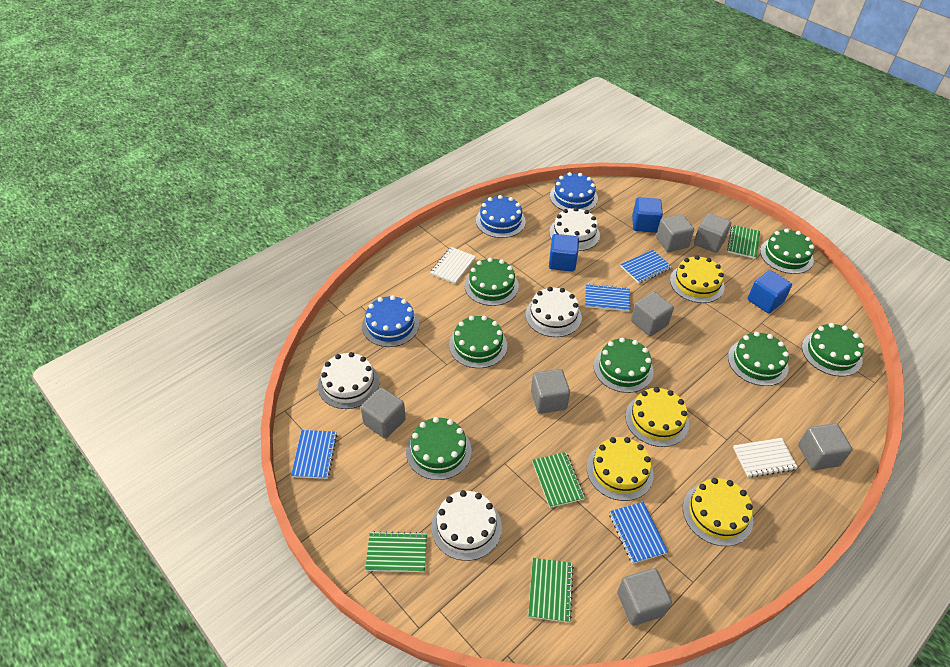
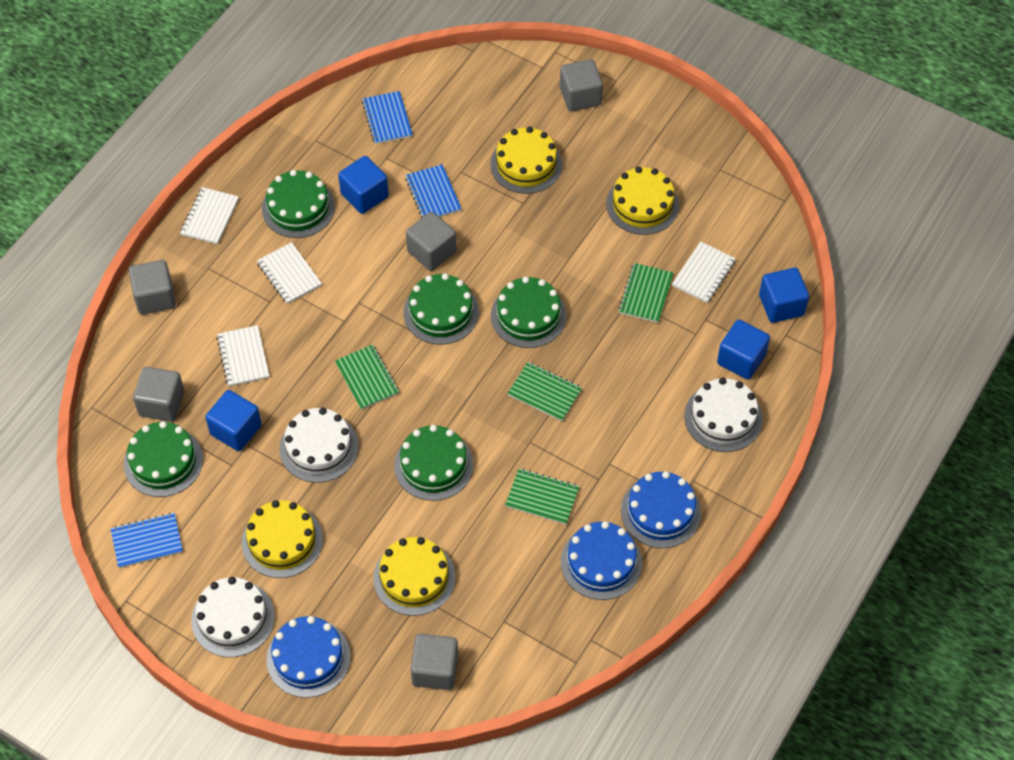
blue cube: [549,234,579,272] [632,197,663,233] [748,270,792,314] = 3 -> [205,390,262,451] [338,156,389,214] [717,319,770,380] [759,268,809,323] = 4
blue notebook: [291,430,337,479] [585,283,630,311] [609,502,668,564] [620,250,672,283] = 4 -> [111,513,183,568] [362,91,413,144] [405,164,462,218] = 3
green cake: [406,417,471,480] [449,316,507,368] [464,258,519,306] [594,338,654,393] [728,332,789,386] [760,229,814,274] [802,323,864,376] = 7 -> [124,421,203,497] [262,170,335,238] [394,425,474,501] [403,273,479,345] [491,276,567,348] = 5
grey cube: [361,387,406,439] [531,369,570,414] [617,568,672,626] [631,292,674,336] [656,214,694,252] [694,213,731,253] [798,423,852,470] = 7 -> [129,260,176,315] [133,367,185,422] [406,212,456,271] [410,634,458,690] [560,59,603,112] = 5
white cake: [318,352,379,409] [431,490,502,561] [525,287,582,337] [549,207,600,251] = 4 -> [191,577,275,657] [279,408,359,483] [684,378,763,452] = 3
white notebook: [430,247,476,284] [733,438,798,478] = 2 -> [180,187,239,244] [217,325,269,387] [257,242,322,304] [672,241,736,303] = 4

